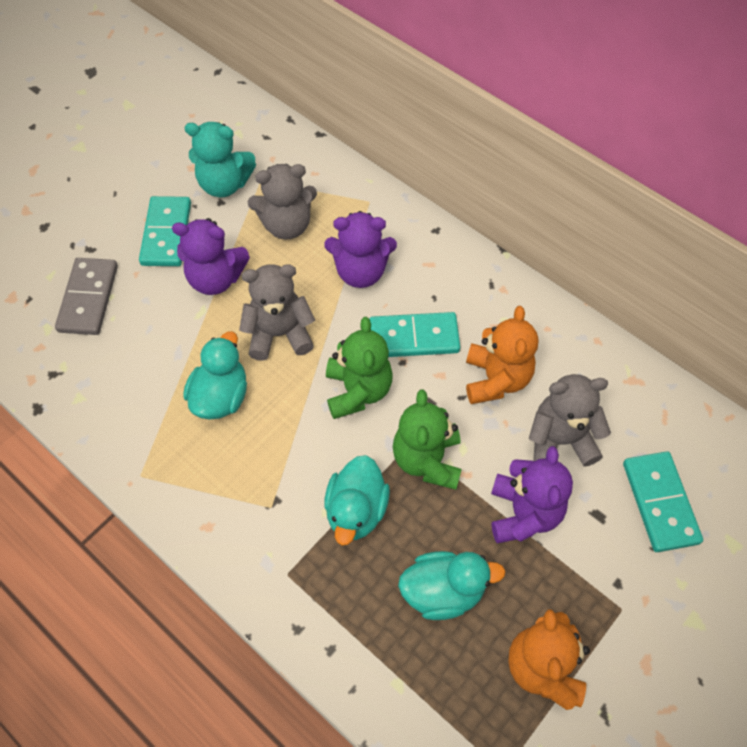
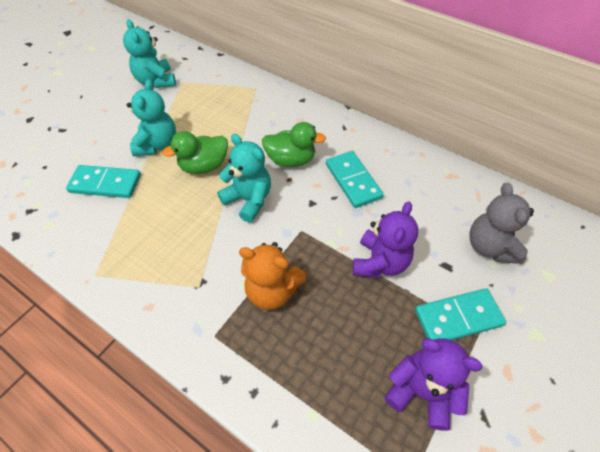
green duck: none = 0 -> [162,131,228,174] [262,122,326,167] = 2
green teddy bear: [326,317,393,419] [393,389,462,490] = 2 -> none = 0
grey domino: [55,258,118,335] = 1 -> none = 0
grey teddy bear: [239,264,315,361] [248,164,317,239] [529,374,611,467] = 3 -> [469,183,534,264] = 1
orange teddy bear: [466,306,538,404] [508,609,590,710] = 2 -> [239,242,306,310] = 1
purple teddy bear: [172,218,250,295] [325,211,397,288] [491,446,573,543] = 3 -> [353,202,418,278] [385,338,483,431] = 2
turquoise duck: [183,331,247,420] [324,455,390,545] [398,551,506,620] = 3 -> none = 0
turquoise teddy bear: [185,122,256,197] = 1 -> [123,19,176,88] [127,79,176,156] [217,134,271,223] = 3

